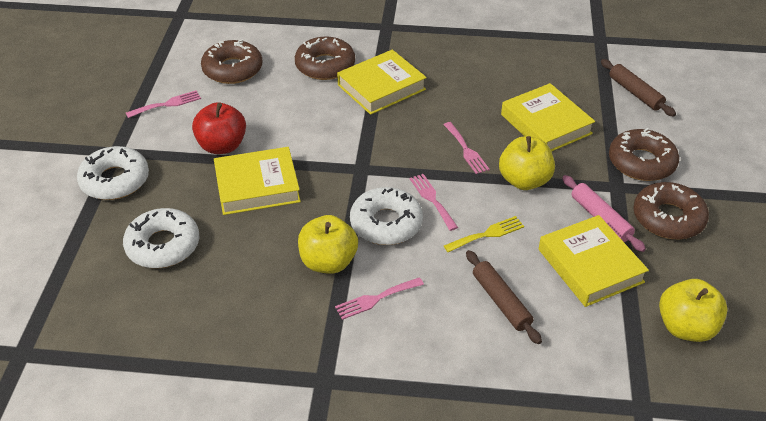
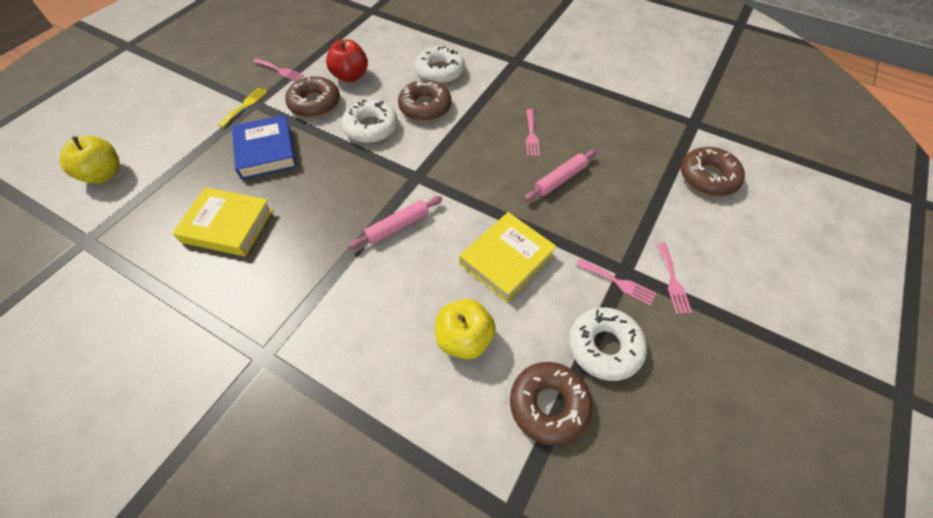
blue book: none = 0 -> [232,115,297,180] = 1
brown rolling pin: [466,250,542,344] [601,59,676,117] = 2 -> none = 0
pink rolling pin: [562,175,646,252] = 1 -> [348,196,442,249] [525,150,596,201] = 2
yellow apple: [298,215,358,274] [499,136,555,190] [659,279,728,342] = 3 -> [60,136,120,183] [435,299,496,359] = 2
yellow book: [214,147,301,215] [337,50,427,115] [501,83,595,152] [539,215,649,307] = 4 -> [172,187,273,256] [459,212,557,302] = 2

